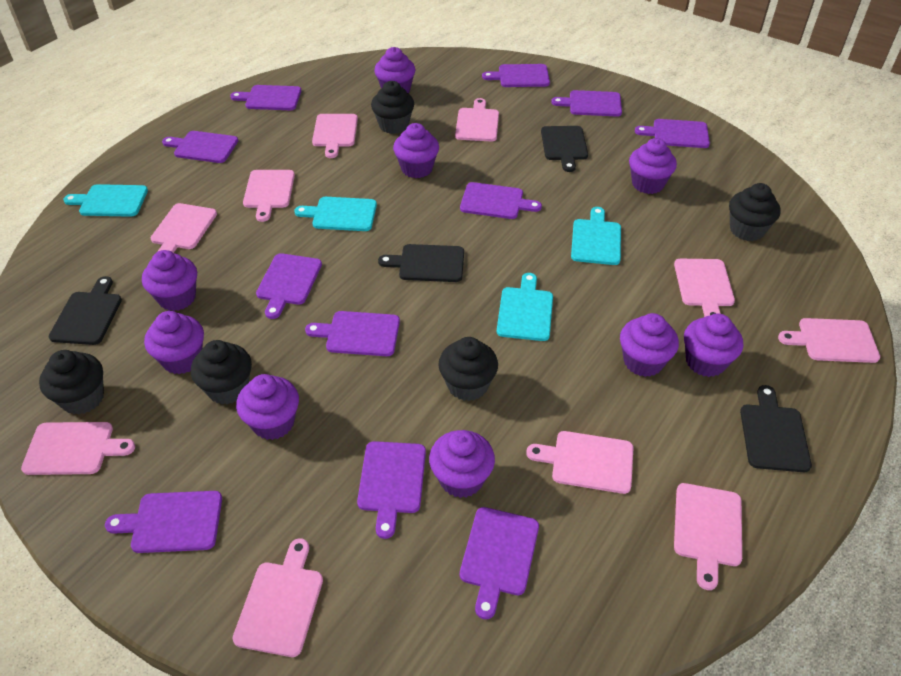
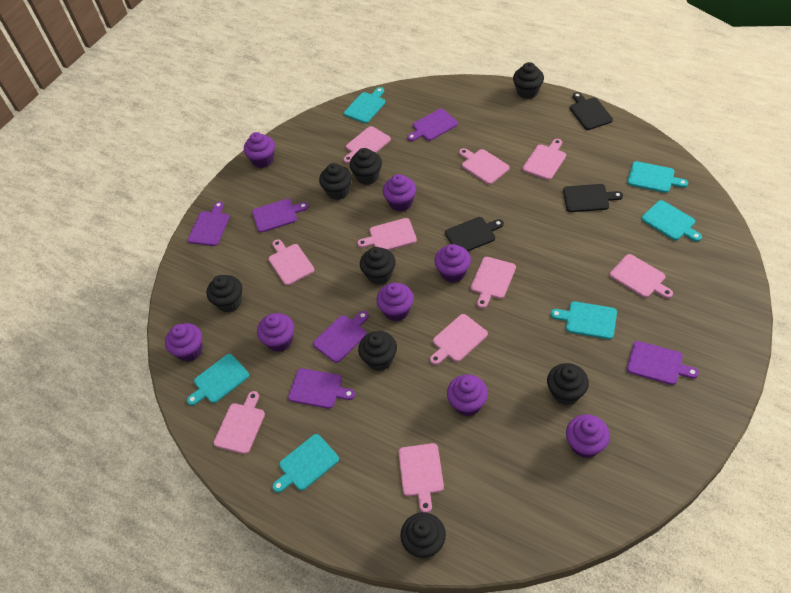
black cupcake: [39,350,104,415] [191,340,252,404] [371,81,414,134] [438,337,498,401] [729,183,781,241] = 5 -> [207,275,242,313] [319,163,352,200] [349,148,382,185] [358,331,397,371] [360,247,396,285] [400,512,446,558] [513,62,544,99] [547,363,589,405] = 8
black cutting board: [48,276,122,345] [378,244,464,282] [541,126,588,172] [740,385,812,472] = 4 -> [445,217,504,251] [563,184,623,212] [570,92,613,130] = 3
purple cupcake: [142,250,197,311] [144,311,204,374] [236,374,299,440] [374,47,415,94] [393,123,439,178] [429,430,495,498] [620,313,679,377] [629,138,677,194] [684,313,743,377] = 9 -> [165,323,203,362] [244,132,275,168] [257,313,294,352] [376,283,414,321] [383,174,416,212] [434,244,471,283] [447,375,488,416] [566,414,610,458] = 8
purple cutting board: [105,491,222,553] [162,131,238,163] [230,85,301,110] [256,253,322,319] [305,311,400,356] [357,441,426,539] [460,182,542,219] [460,507,539,619] [482,64,550,87] [551,90,622,117] [635,119,710,148] = 11 -> [188,201,229,246] [252,199,309,233] [288,368,355,409] [313,311,369,363] [407,109,458,141] [627,341,699,385] = 6
turquoise cutting board: [63,184,148,217] [294,197,377,231] [497,273,553,341] [571,207,621,265] = 4 -> [187,354,249,406] [272,434,339,493] [344,87,385,123] [551,301,617,339] [627,161,688,193] [641,200,702,242] = 6

